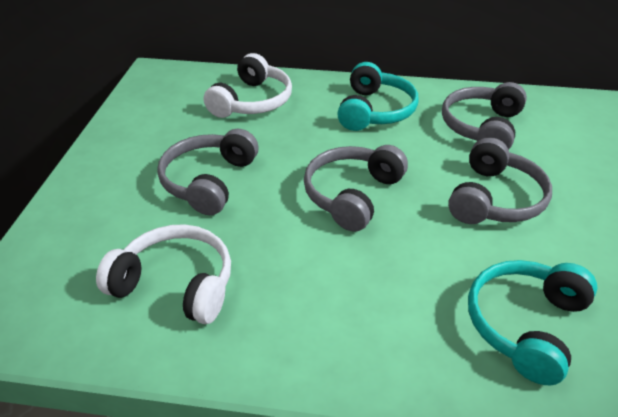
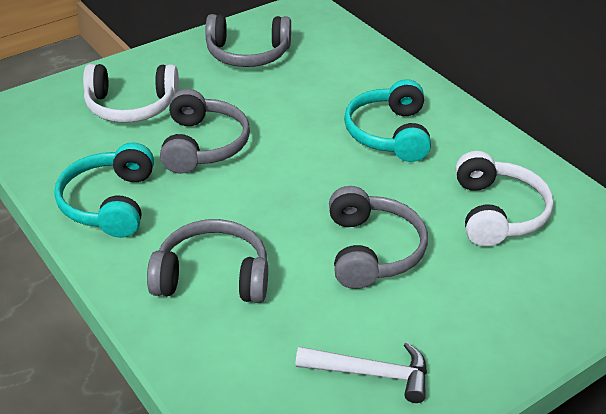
white hammer: none = 0 -> [295,342,427,403] = 1

